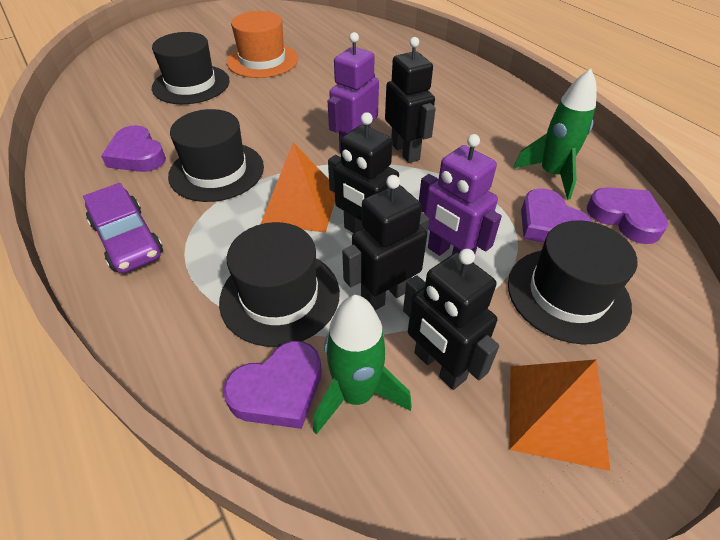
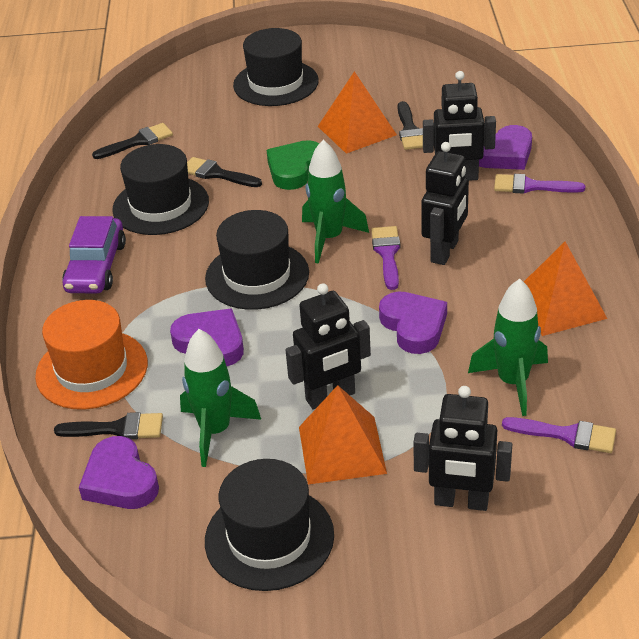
black brush: none = 0 -> [54,412,163,440] [92,123,173,159] [187,157,262,187] [397,101,423,150] = 4
green heart: none = 0 -> [267,140,319,190] = 1
green rocket: [313,295,412,435] [513,69,597,200] = 2 -> [180,329,261,467] [302,140,369,264] [468,279,548,416] = 3
orange pyramid: [261,142,335,233] [509,359,610,471] = 2 -> [299,385,387,484] [318,71,397,154] [524,242,607,336] = 3
purple brush: none = 0 -> [371,226,400,290] [494,174,585,193] [502,417,616,453] = 3
purple robot: [328,32,379,154] [419,134,502,256] = 2 -> none = 0

